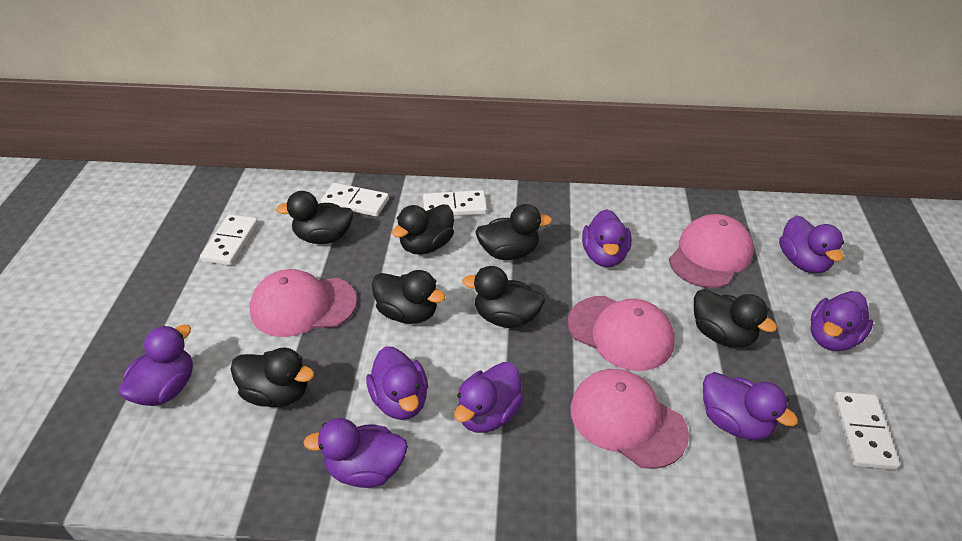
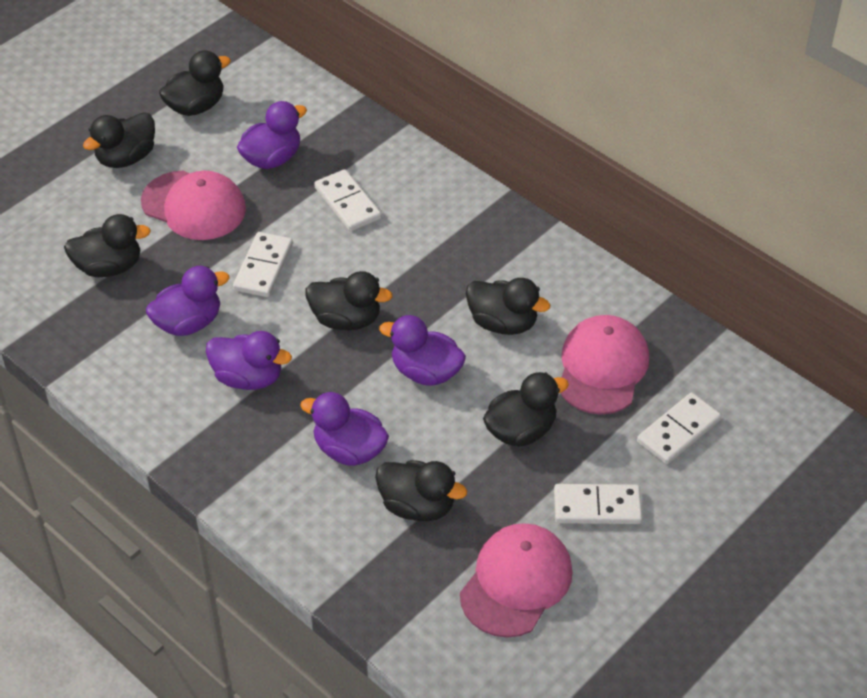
pink cap: [250,269,357,337] [567,296,675,371] [570,369,689,469] [669,214,754,288] = 4 -> [141,170,246,240] [460,523,573,638] [561,315,649,415] = 3
purple duck: [119,324,193,406] [303,418,408,488] [366,346,428,420] [454,362,524,433] [582,209,631,267] [703,372,798,440] [779,215,844,273] [811,291,873,351] = 8 -> [146,266,230,336] [206,331,292,390] [237,101,307,169] [300,392,389,466] [379,315,466,386] = 5

